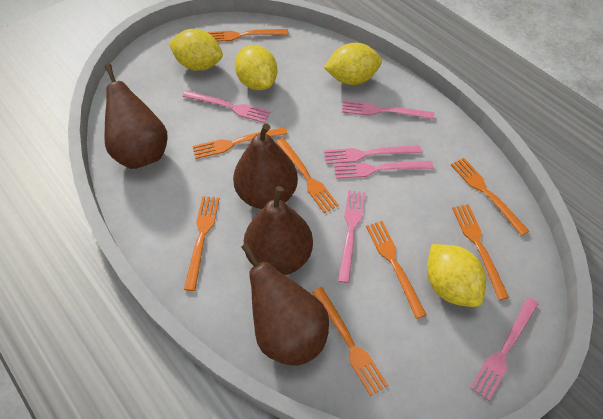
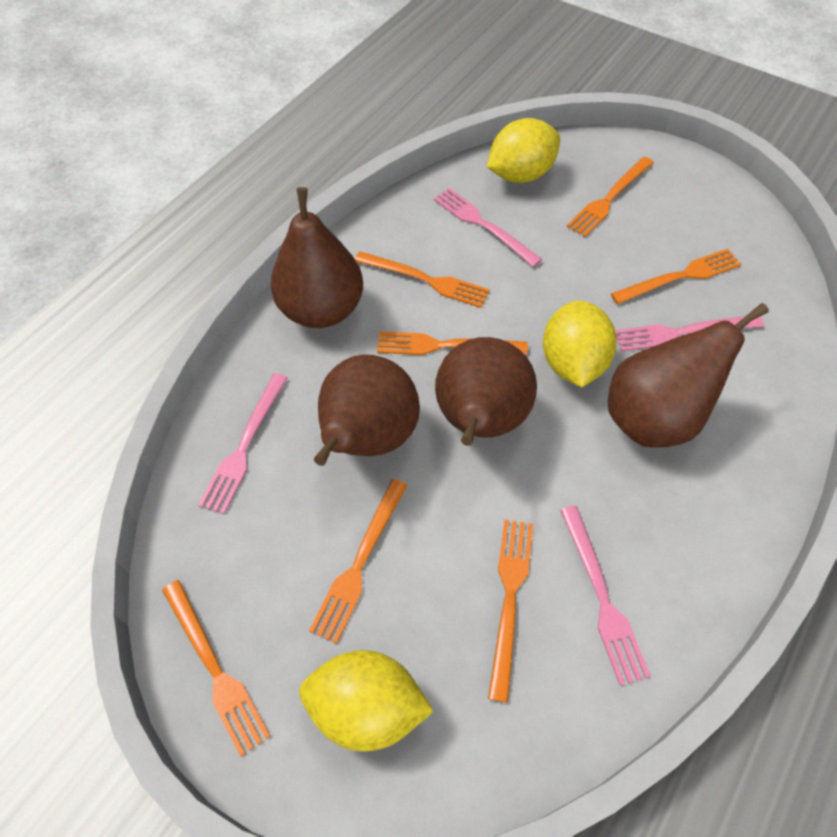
orange fork: [184,196,219,291] [192,127,288,159] [207,29,288,42] [276,138,339,213] [312,287,388,396] [366,221,427,319] [451,158,529,236] [452,204,509,300] = 8 -> [162,580,270,756] [309,479,408,644] [355,251,490,308] [377,332,528,355] [488,520,533,703] [566,157,654,237] [611,249,742,304] = 7
pink fork: [183,90,270,123] [324,145,422,164] [334,161,433,179] [338,190,365,283] [342,100,434,119] [470,297,538,401] = 6 -> [198,373,288,514] [434,188,543,267] [560,506,650,685] [615,316,764,352] = 4
yellow lemon: [169,29,223,71] [235,45,277,90] [324,43,382,85] [427,244,486,307] = 4 -> [299,650,433,752] [487,118,560,183] [543,300,617,387] = 3

